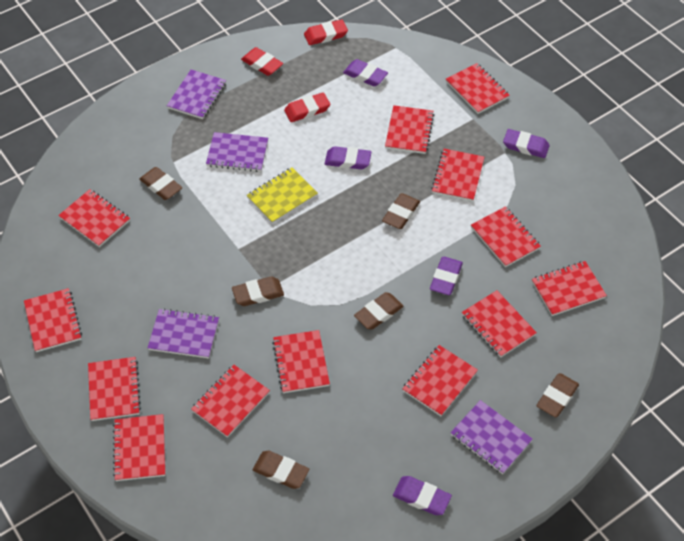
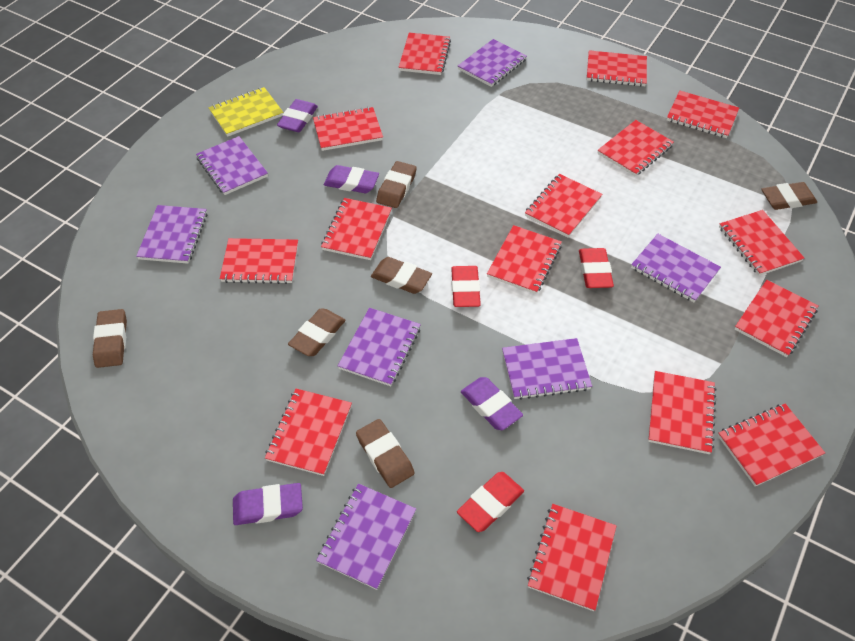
purple eraser: [325,146,371,170] [343,59,388,86] [393,476,452,515] [430,257,463,295] [503,129,550,158] = 5 -> [233,483,303,525] [277,99,318,132] [324,165,379,193] [461,377,523,430] = 4
purple notebook: [148,308,219,358] [167,69,226,119] [206,132,268,172] [450,400,533,474] = 4 -> [136,205,207,264] [196,136,268,195] [316,484,416,590] [338,308,421,386] [458,39,527,87] [502,338,592,400] [631,234,721,302] = 7
red notebook: [24,288,82,352] [58,189,130,247] [88,357,141,421] [113,414,165,481] [191,365,270,438] [272,330,330,393] [385,105,434,154] [402,345,478,416] [431,149,484,201] [446,63,510,114] [462,290,537,358] [471,206,541,267] [532,261,607,316] = 13 -> [220,238,298,284] [265,389,352,476] [313,107,383,151] [321,198,392,260] [399,33,451,75] [487,225,562,294] [525,174,602,237] [527,504,617,611] [587,50,647,87] [597,120,674,176] [648,371,716,454] [667,91,739,138] [718,403,825,486] [719,210,804,276] [734,280,818,357] = 15

